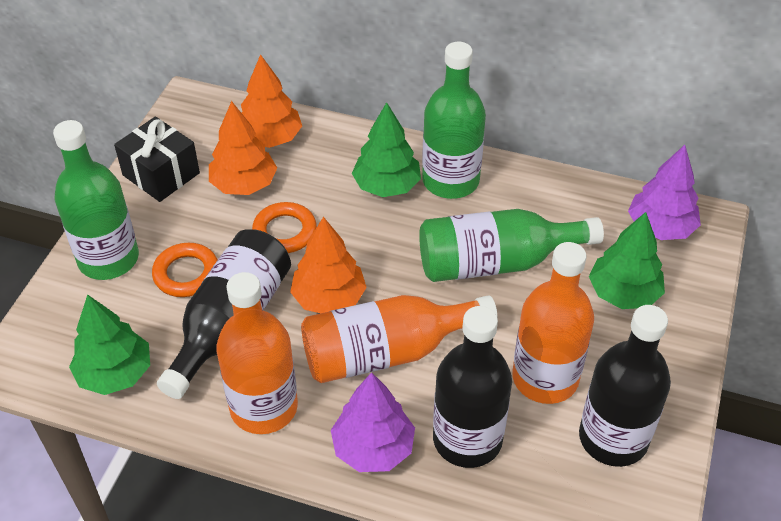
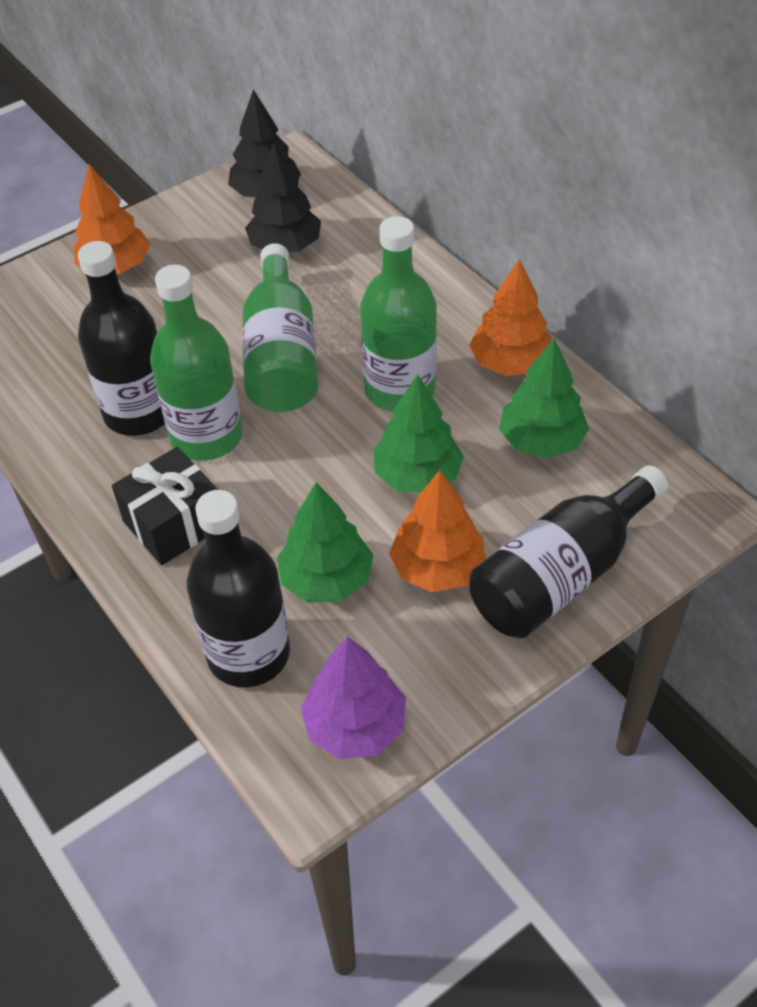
black tree: none = 0 -> [228,89,301,197] [245,143,321,252] = 2
orange bottle: [217,272,298,434] [301,295,497,383] [512,242,594,404] = 3 -> none = 0
orange ring: [152,243,218,297] [252,202,317,253] = 2 -> none = 0
purple tree: [331,372,415,472] [628,145,701,240] = 2 -> [301,636,406,759] = 1

